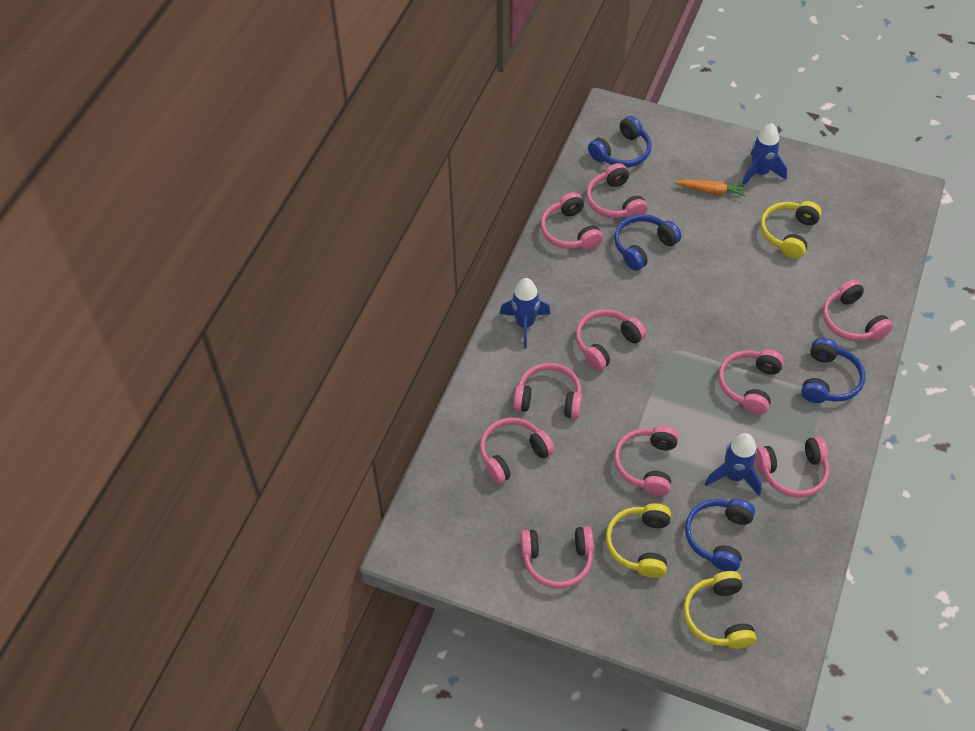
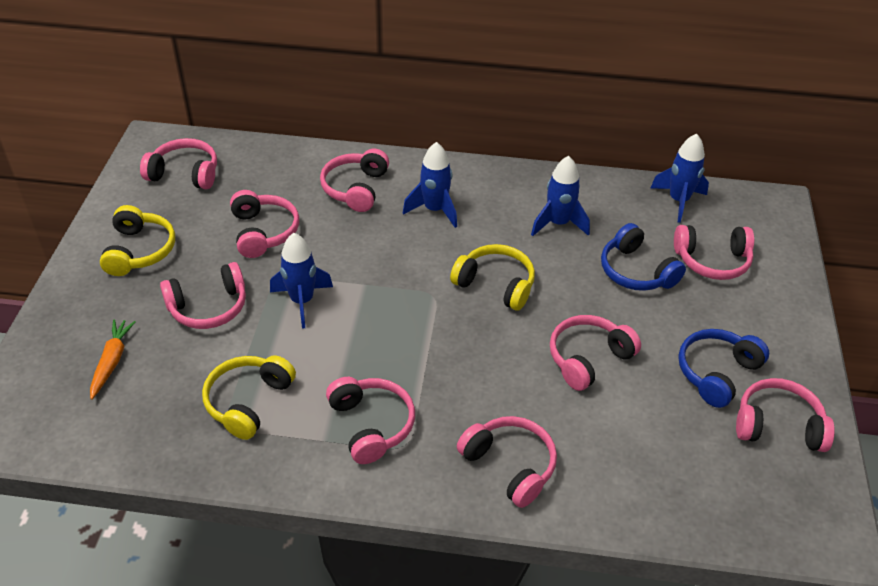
blue headphones: [588,116,652,168] [614,214,682,271] [685,499,755,571] [801,338,865,403] = 4 -> [601,223,686,291] [678,329,769,408] = 2
blue rocket: [500,278,551,348] [705,433,762,496] [742,123,787,187] = 3 -> [270,233,333,329] [403,142,457,228] [531,156,590,236] [650,134,709,223] = 4
pink headphones: [480,418,555,484] [514,363,582,419] [521,526,594,589] [541,192,603,250] [576,309,646,371] [586,163,648,218] [614,426,679,496] [718,349,784,415] [755,436,829,498] [823,280,893,341] = 10 -> [140,138,217,189] [160,262,246,329] [230,190,299,258] [320,149,389,212] [326,377,415,464] [457,416,557,508] [550,315,641,391] [674,225,754,280] [736,378,835,452] = 9

